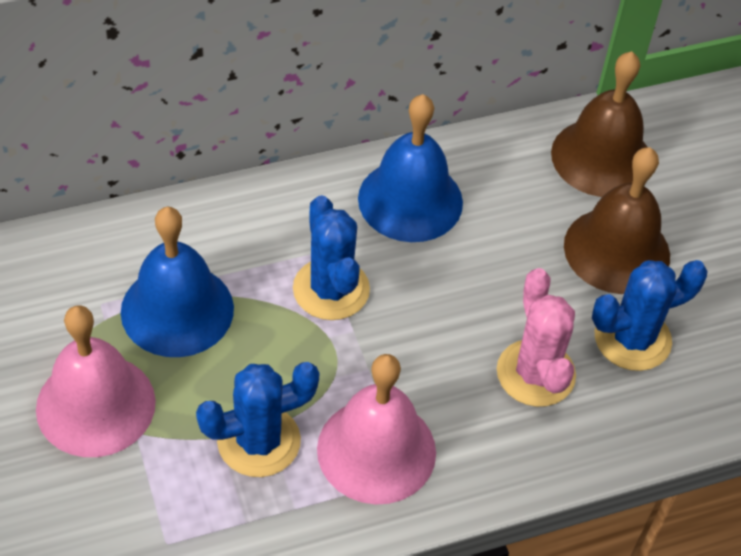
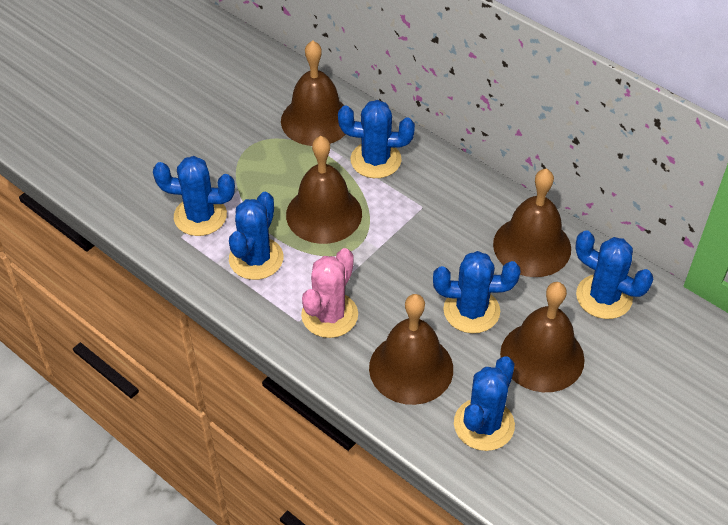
blue bell: [121,207,234,357] [358,94,463,242] = 2 -> none = 0
blue cactus: [196,362,319,477] [293,195,370,320] [592,260,708,371] = 3 -> [153,156,235,236] [229,192,283,280] [338,100,415,178] [433,251,520,333] [454,356,515,451] [575,230,653,319] = 6
brown bell: [551,51,647,197] [564,147,670,294] = 2 -> [281,40,346,146] [286,136,362,244] [369,294,453,405] [493,169,571,277] [500,282,585,392] = 5
pink bell: [36,305,156,457] [317,354,436,505] = 2 -> none = 0

